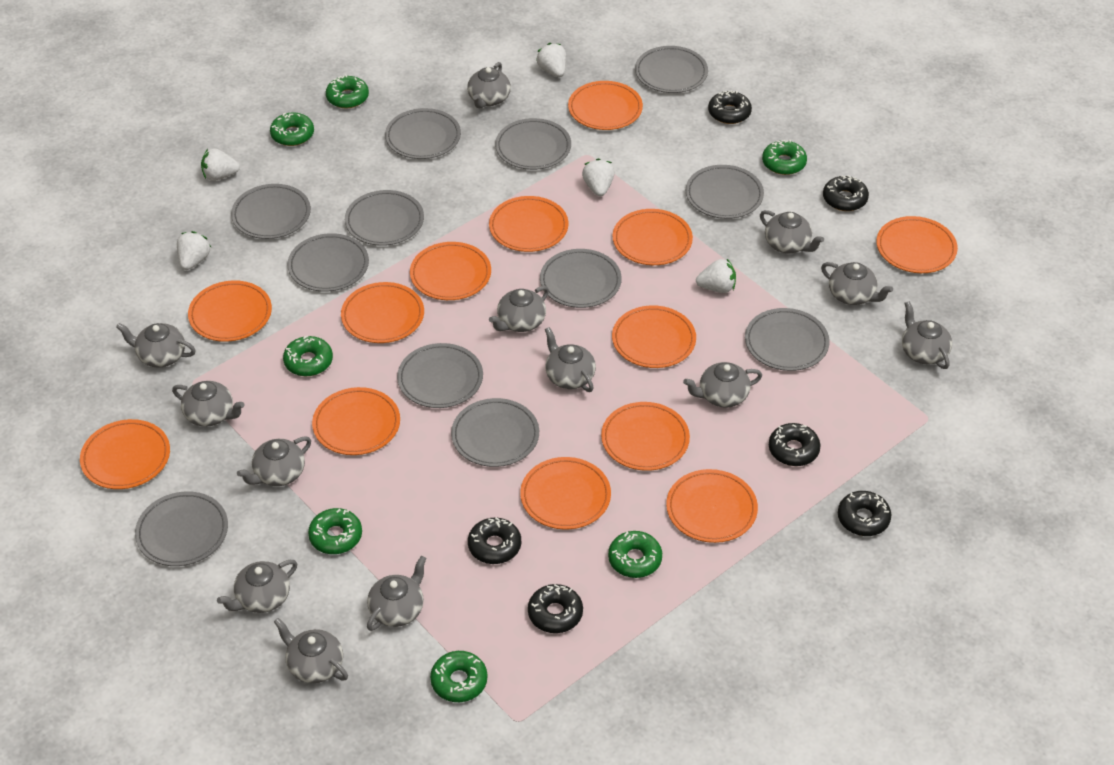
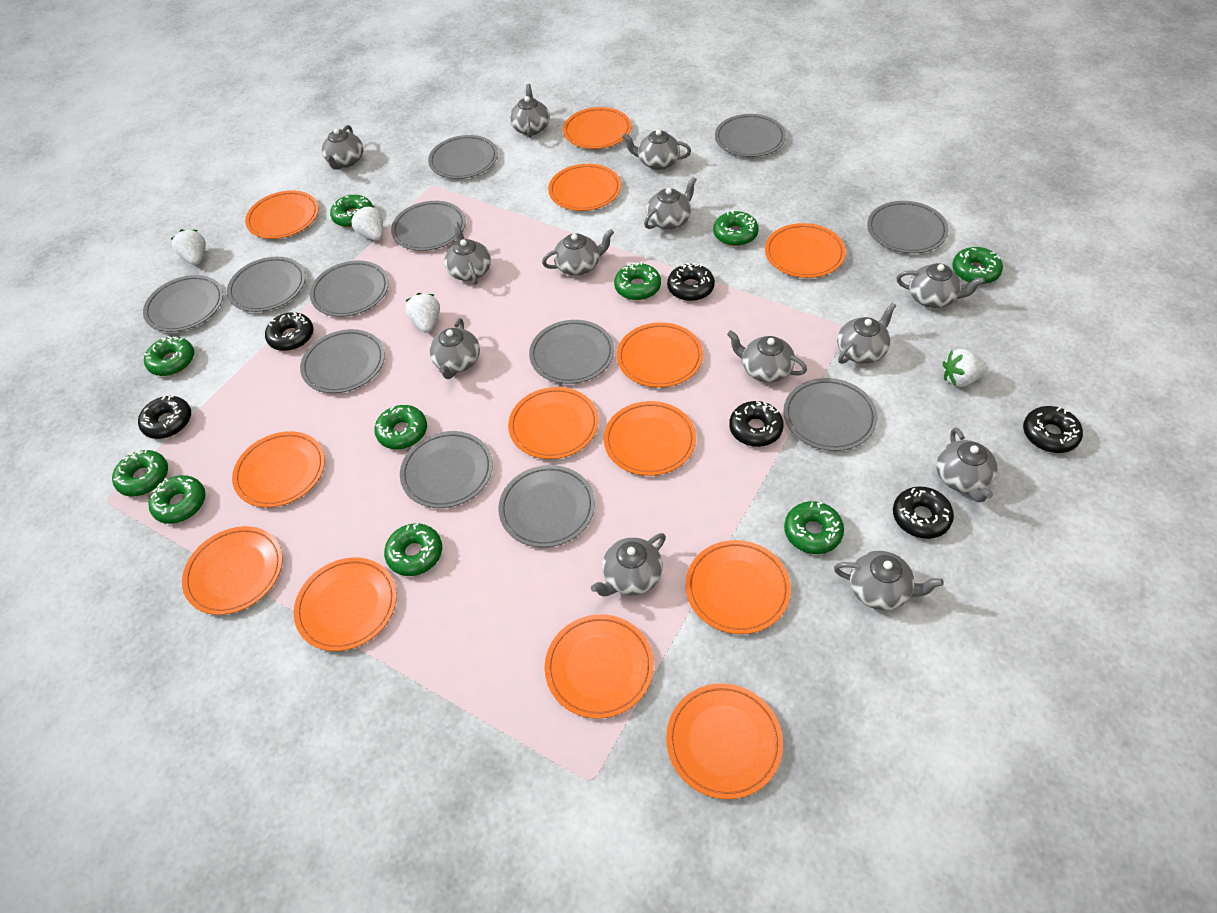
green donut: [270,112,314,146] [283,336,333,376] [308,508,362,554] [326,74,369,108] [430,651,488,702] [608,531,662,578] [762,140,807,175] = 7 -> [112,449,168,497] [144,336,194,376] [148,475,206,524] [330,195,373,227] [374,405,427,449] [384,523,442,576] [614,262,661,300] [713,210,759,246] [784,501,844,554] [952,247,1003,284] = 10
white strawberry: [177,231,211,270] [201,148,240,181] [536,43,566,77] [582,158,615,196] [696,259,736,293] = 5 -> [171,230,206,265] [351,206,383,241] [405,293,440,333] [943,349,988,387] = 4

